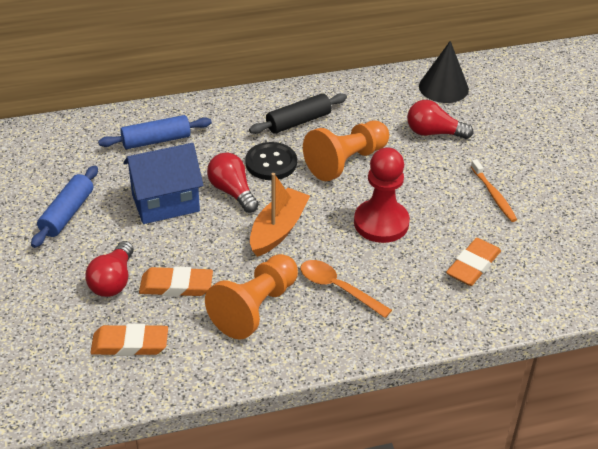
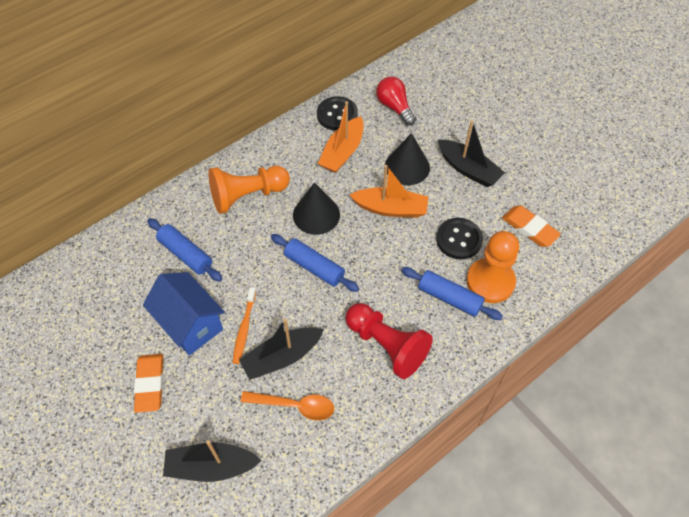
black boat: none = 0 -> [163,440,262,482] [239,318,324,380] [438,120,505,187] = 3
black button: [245,142,297,180] = 1 -> [317,96,358,131] [436,218,483,259] = 2
black cone: [419,41,469,103] = 1 -> [293,182,340,235] [385,133,430,185] = 2
black rolling pin: [249,93,347,134] = 1 -> none = 0
blue rolling pin: [31,165,98,248] [98,115,212,149] = 2 -> [147,218,222,282] [271,234,359,292] [401,267,503,320] = 3
orange boat: [250,173,310,257] = 1 -> [318,101,364,173] [350,165,428,218] = 2
orange eraser: [90,324,168,356] [139,266,213,297] [446,238,501,286] = 3 -> [134,354,164,413] [502,205,561,247] = 2
red light bulb: [85,241,134,297] [207,153,259,213] [407,100,473,139] = 3 -> [376,77,416,126] = 1

